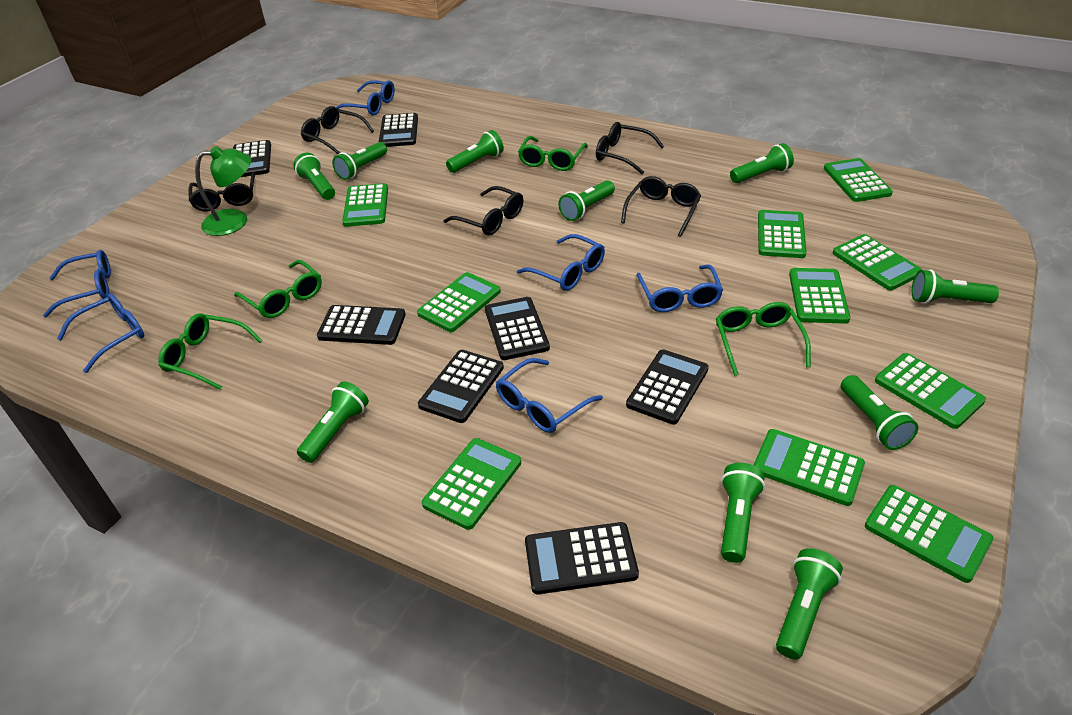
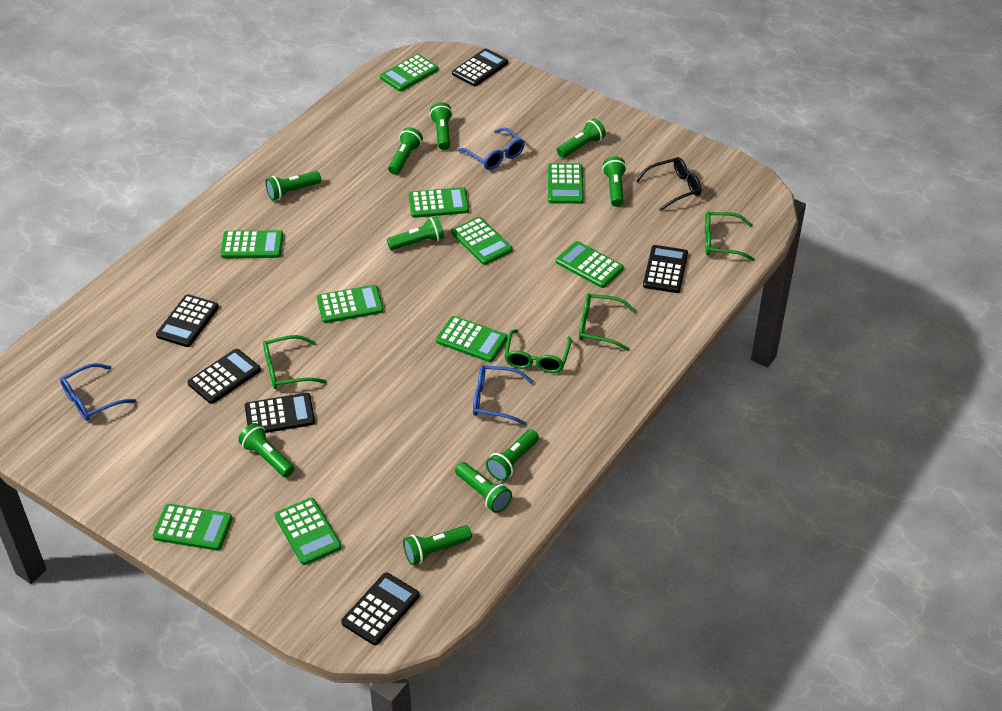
black calculator: [233,140,271,177] [317,305,406,345] [379,113,418,147] [418,350,504,423] [485,297,550,360] [525,522,639,594] [626,349,709,425] = 7 -> [156,294,219,347] [188,349,261,404] [245,393,315,433] [341,572,420,645] [452,48,508,86] [643,245,688,293] = 6
black glasses: [189,173,255,212] [301,106,374,154] [443,186,523,236] [596,122,664,174] [621,176,701,237] = 5 -> [636,157,701,211] = 1
blue glasses: [43,250,111,317] [57,293,144,373] [336,80,395,116] [496,358,603,433] [517,234,605,291] [637,265,723,312] = 6 -> [60,363,136,421] [458,128,525,170] [473,365,534,425] = 3
green lamp: [195,146,252,236] = 1 -> none = 0

